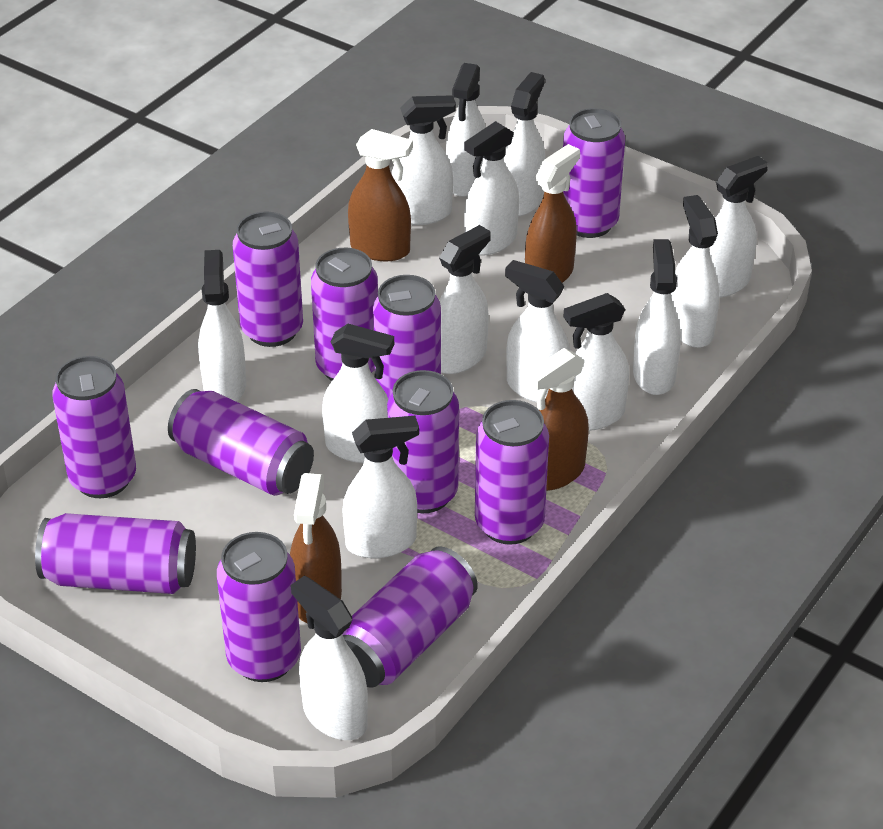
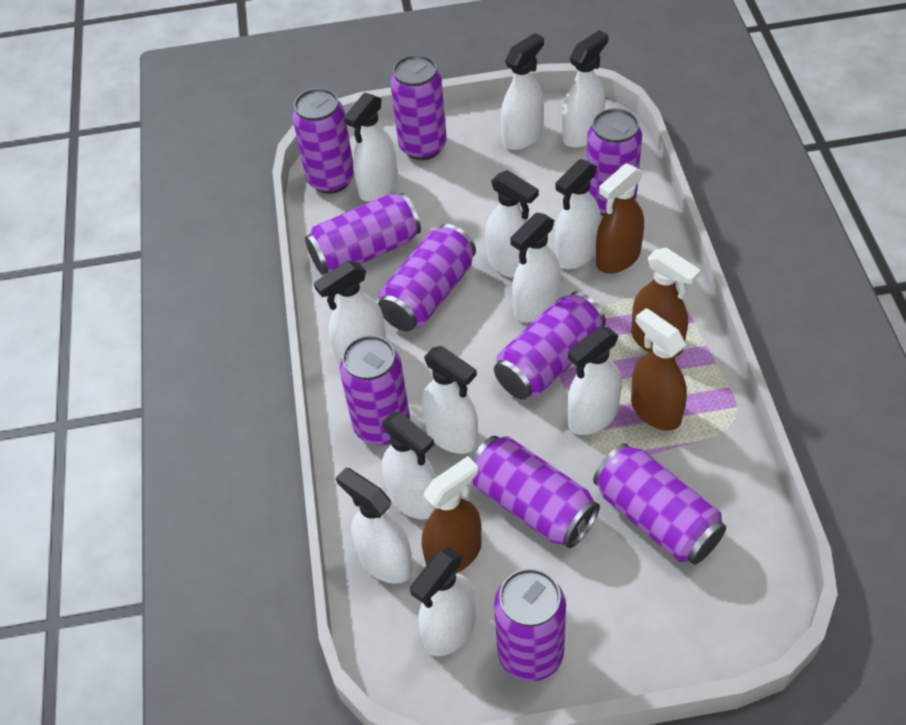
purple can: [35,513,196,594] [52,356,136,498] [168,389,314,496] [217,532,301,682] [233,212,303,347] [311,248,378,381] [343,546,478,687] [373,275,441,399] [387,370,459,513] [475,400,549,545] [563,108,625,238] = 11 -> [292,88,354,194] [305,193,421,275] [339,335,410,445] [378,224,476,331] [390,54,447,160] [472,436,600,548] [494,292,606,400] [494,568,566,682] [587,108,642,216] [593,443,726,565] = 10
white spray bottle: [198,250,246,402] [291,576,368,740] [322,324,394,463] [343,416,419,558] [392,95,456,225] [439,225,491,374] [446,63,486,197] [464,121,519,256] [503,72,545,216] [505,260,571,403] [564,293,629,431] [633,239,681,395] [671,195,719,348] [710,156,768,298] = 14 -> [314,261,386,365] [336,468,413,584] [344,93,398,202] [382,412,436,519] [410,547,476,656] [422,346,478,454] [485,170,539,278] [501,33,544,150] [510,213,561,323] [554,159,601,269] [562,30,608,148] [567,326,622,435] = 12

